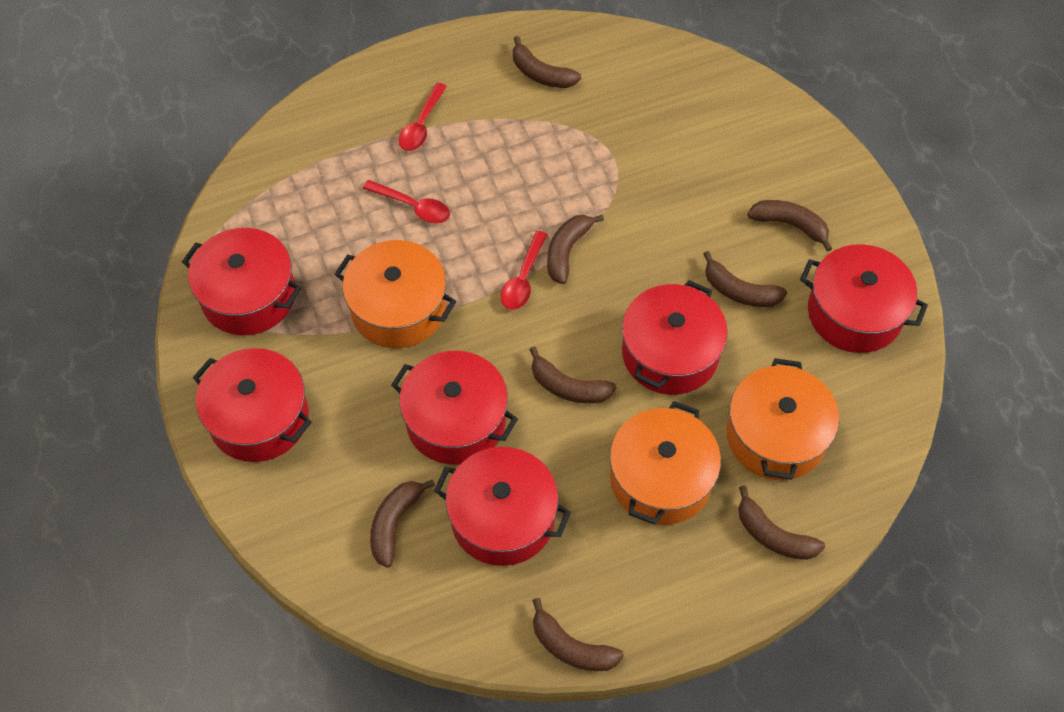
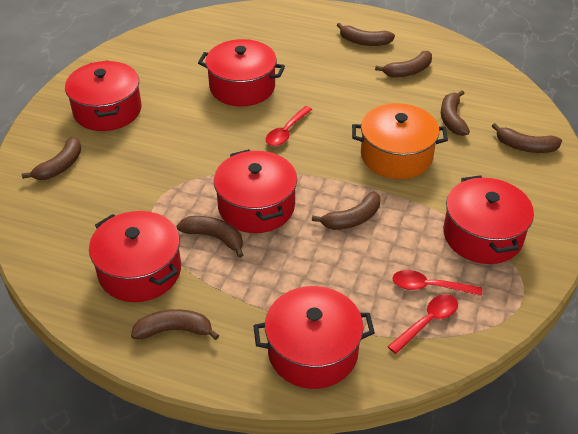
orange pot: [335,240,456,348] [610,401,721,525] [727,358,839,480] = 3 -> [352,103,448,179] = 1

